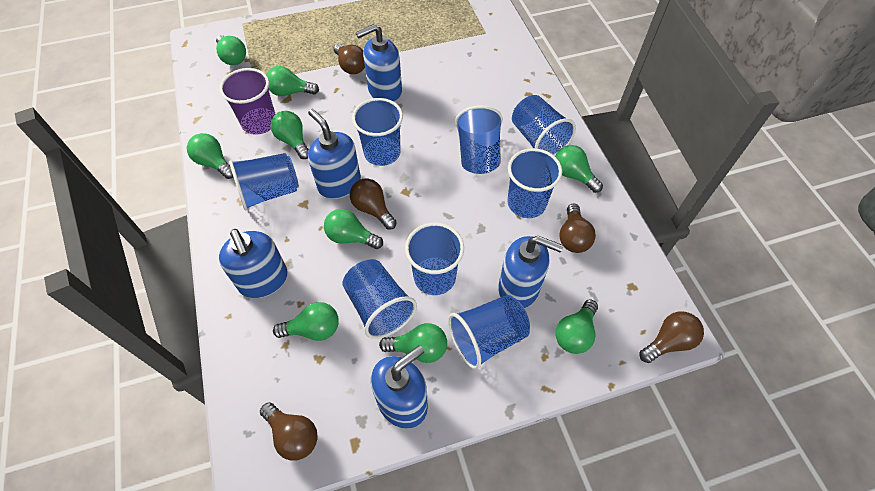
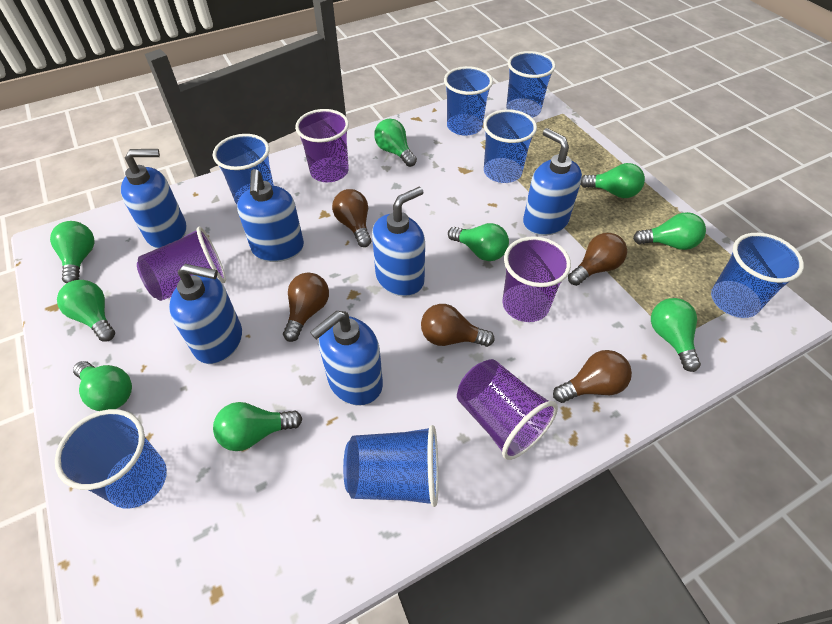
blue cup: [229,153,299,210] [343,259,417,339] [352,98,403,166] [405,223,464,295] [448,295,530,370] [455,105,503,174] [507,148,562,218] [512,95,576,156] = 8 -> [55,409,167,509] [213,134,274,204] [343,425,439,507] [444,66,493,136] [483,109,537,183] [506,51,556,118] [711,233,804,318] = 7
blue soap dispenser: [219,229,288,298] [308,109,361,199] [356,24,402,102] [371,345,428,429] [498,236,564,308] = 5 -> [121,149,186,249] [169,264,242,364] [237,169,304,262] [310,311,383,406] [372,187,425,297] [523,128,582,236] = 6
purple cup: [219,68,275,135] = 1 -> [137,227,226,301] [295,109,349,182] [457,359,558,460] [502,236,571,322] = 4

